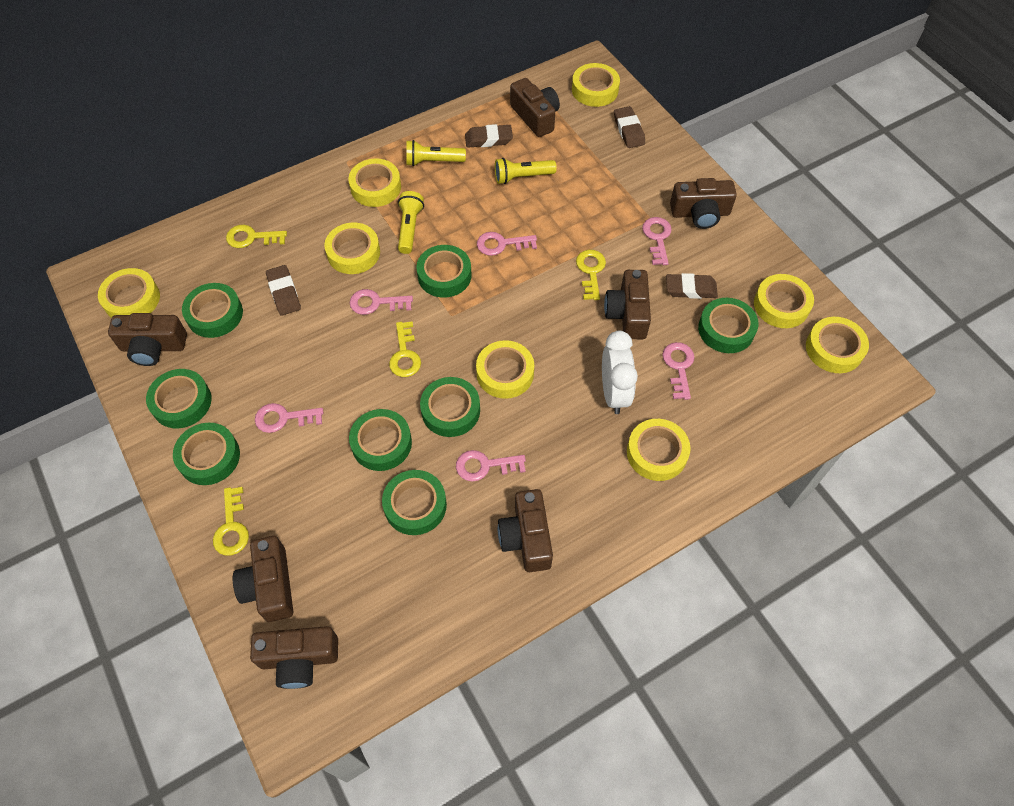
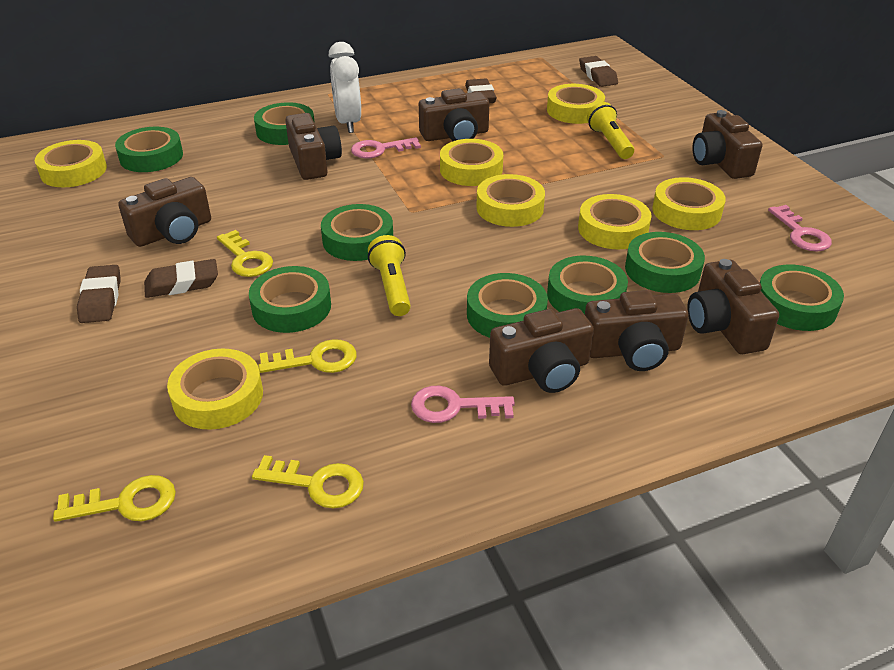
pink key: [255,403,323,433] [350,289,413,315] [456,450,526,481] [477,232,537,256] [642,217,672,265] [662,342,695,400] = 6 -> [351,137,421,158] [411,386,515,423] [768,205,832,251] = 3
yellow flashlight: [398,191,424,254] [406,140,466,166] [495,158,557,184] = 3 -> [368,235,411,316] [587,102,634,159] = 2
yellow tape: [98,268,160,318] [324,222,380,274] [348,158,401,207] [476,340,534,399] [572,63,620,107] [627,419,691,481] [754,274,814,328] [806,317,869,373] = 8 -> [35,140,107,187] [167,349,263,430] [440,139,503,186] [476,174,545,227] [547,84,605,124] [578,194,652,249] [652,177,726,230] = 7

